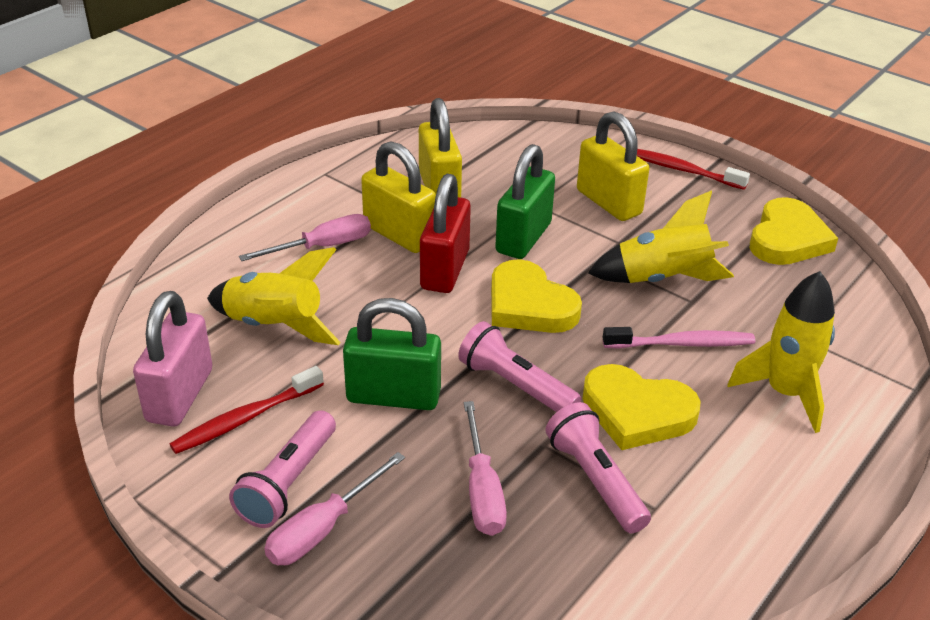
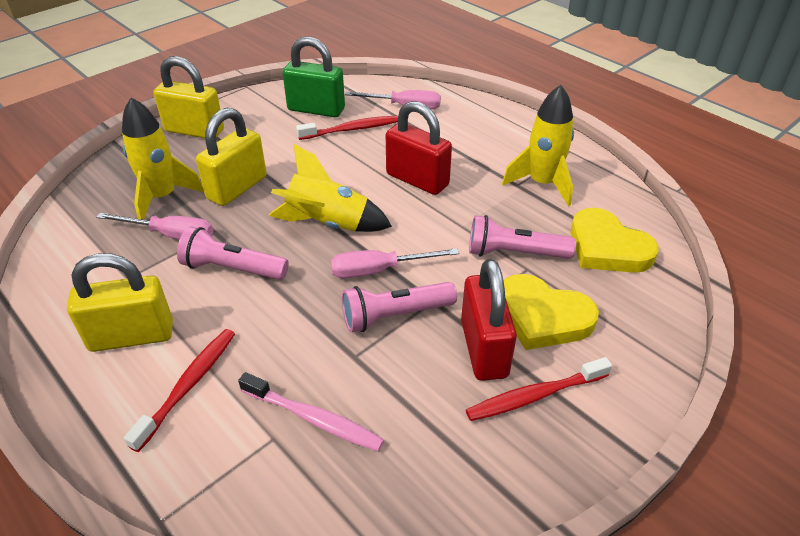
green padlock: [343,298,441,410] [495,144,555,259] = 2 -> [283,37,345,117] = 1
pink padlock: [133,291,213,427] = 1 -> none = 0
red padlock: [420,174,471,293] = 1 -> [386,101,452,195] [461,259,517,381] = 2
red toothbrush: [170,366,324,454] [637,149,750,190] = 2 -> [124,329,235,452] [296,116,398,140] [466,357,612,421] = 3
yellow heart: [491,259,582,333] [582,364,700,450] [750,197,838,265] = 3 -> [504,274,599,350] [571,208,659,273] = 2

